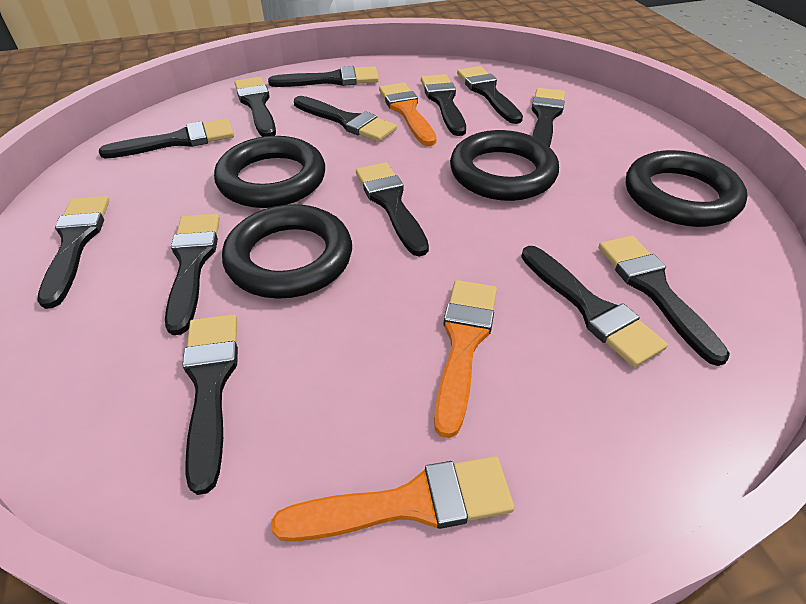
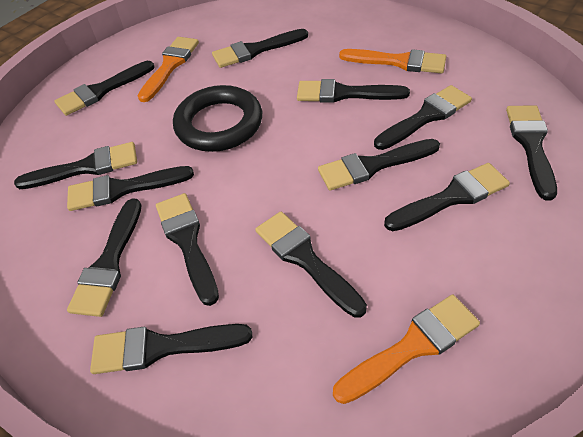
black ring: [214,136,325,208] [222,204,352,299] [450,130,559,201] [626,150,748,227] = 4 -> [173,85,262,152] = 1

